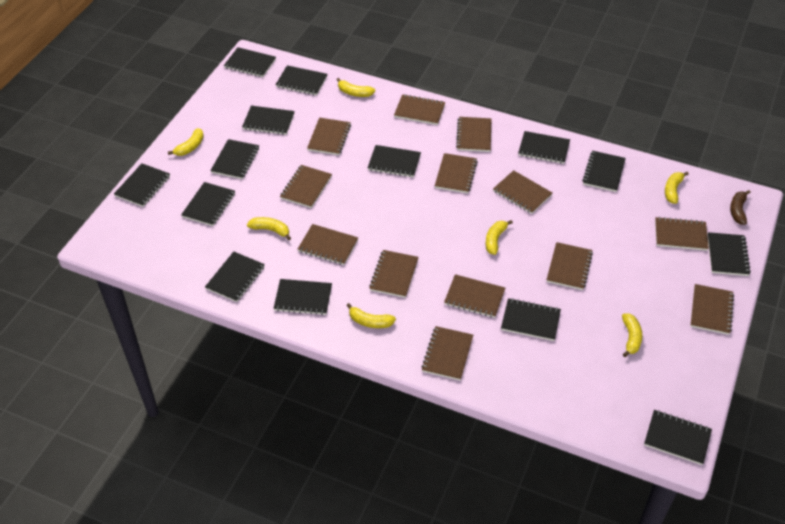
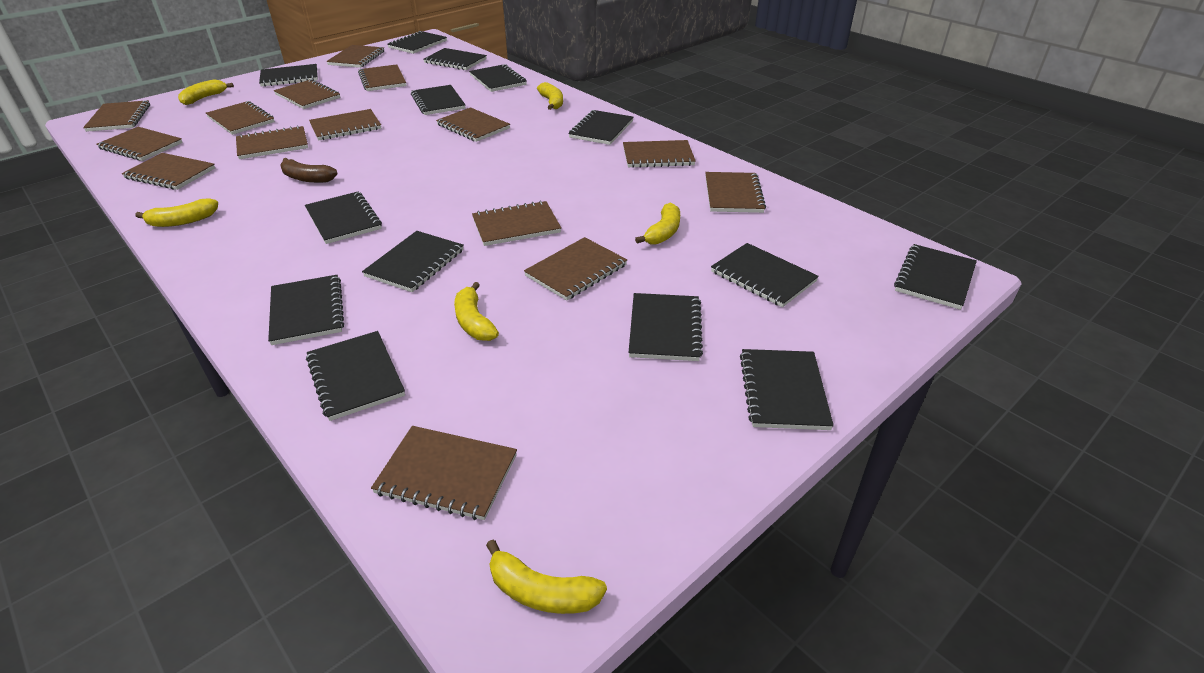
brown notebook: [280,165,332,208] [298,224,358,265] [307,118,351,155] [369,250,419,298] [394,94,445,125] [421,326,473,380] [435,153,478,193] [444,274,505,318] [456,117,491,152] [493,170,552,214] [547,242,593,290] [655,217,709,251] [690,284,734,335] = 13 -> [83,100,150,132] [96,127,183,161] [122,153,215,190] [206,101,275,135] [236,125,308,159] [274,79,340,109] [309,109,381,141] [326,45,384,68] [358,64,406,91] [371,426,517,520] [436,107,510,142] [472,201,561,246] [524,237,627,300] [623,140,696,168] [705,172,766,213] = 15
yellow banana: [168,128,204,156] [247,217,291,240] [336,78,375,97] [346,303,396,328] [485,220,513,255] [622,313,642,357] [665,172,689,204] = 7 -> [135,199,218,227] [178,79,234,105] [454,282,499,341] [486,540,607,614] [537,82,563,110] [635,203,680,245] = 6

